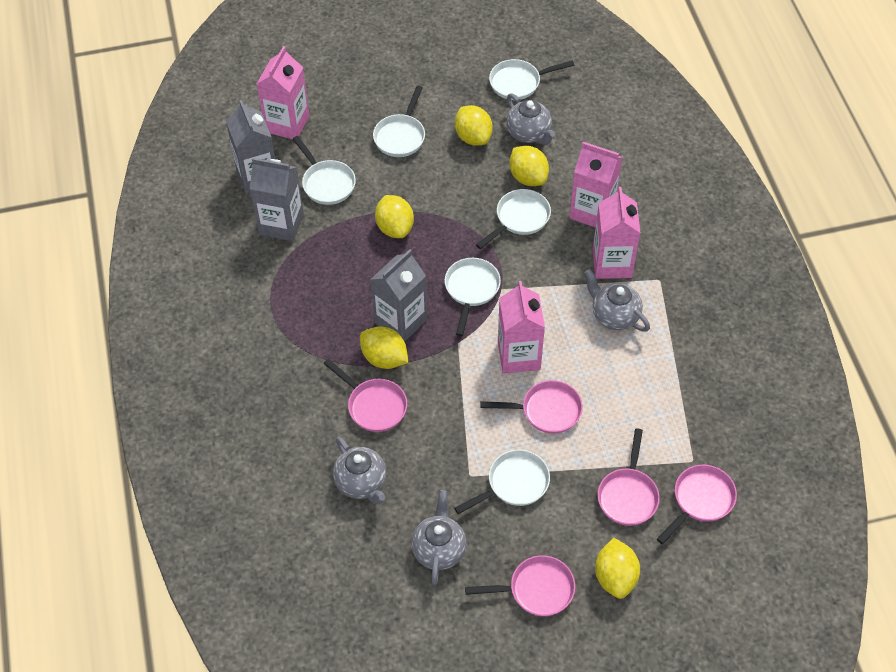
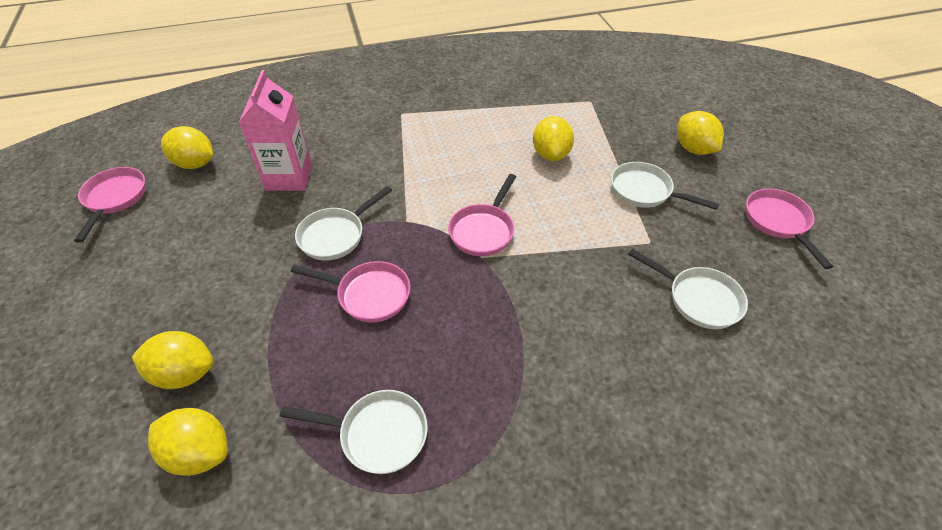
grey carton: [226,100,275,194] [250,158,304,241] [370,249,427,342] = 3 -> none = 0
grey teapot: [333,437,386,505] [411,490,466,585] [506,94,555,145] [585,269,650,332] = 4 -> none = 0
pink carton: [257,46,309,139] [498,281,545,374] [569,142,623,227] [592,187,640,279] = 4 -> [239,70,312,191] = 1
pink pan: [323,359,407,432] [465,555,575,616] [480,380,583,434] [597,428,660,526] [657,464,737,544] = 5 -> [74,167,146,243] [291,261,410,322] [448,174,516,256] [746,188,833,269] = 4
white pan: [293,136,356,205] [373,86,425,157] [444,258,501,336] [454,449,550,514] [476,189,551,249] [489,59,574,100] = 6 -> [280,390,428,474] [295,186,392,260] [611,162,719,210] [628,249,748,329] = 4

